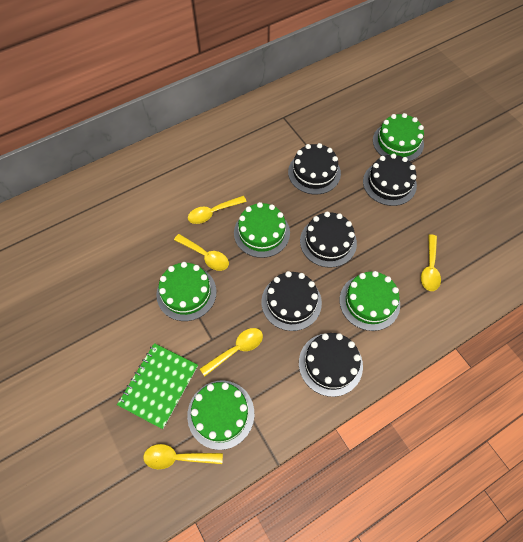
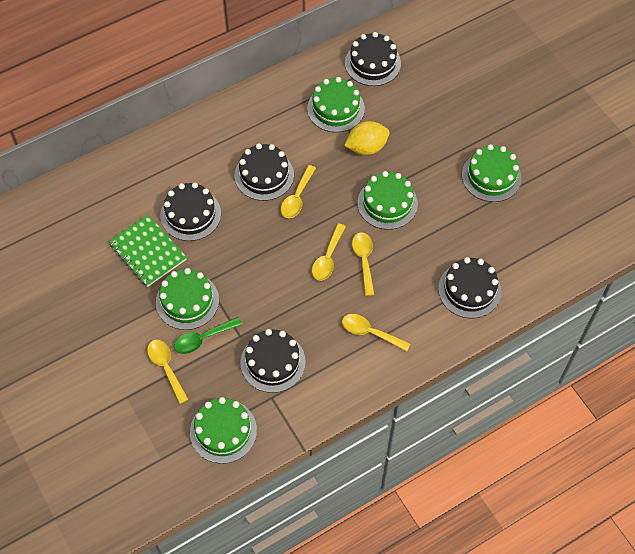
green spoon: none = 0 -> [174,317,242,354] = 1
yellow lemon: none = 0 -> [344,121,389,155] = 1

